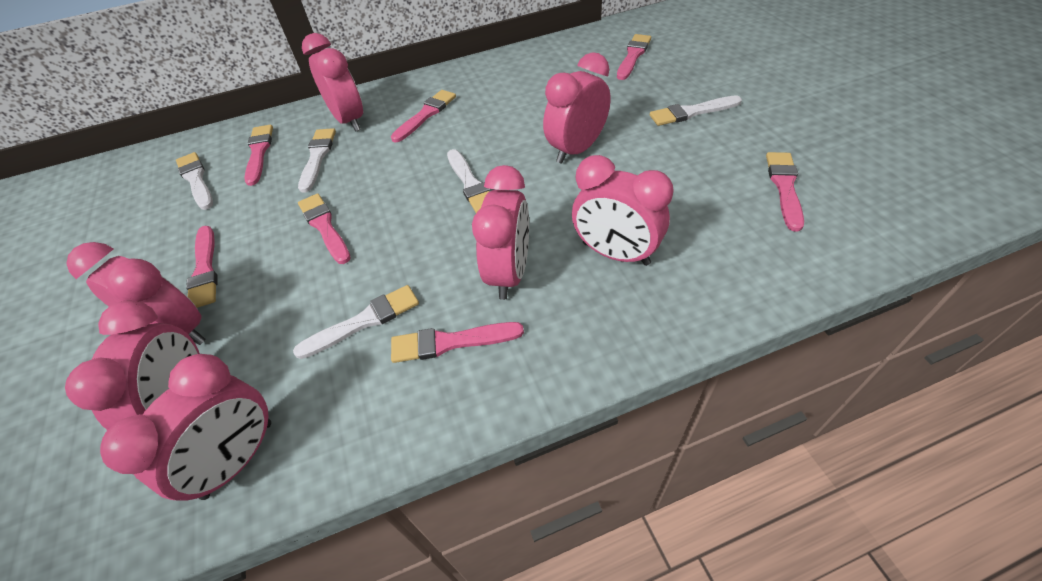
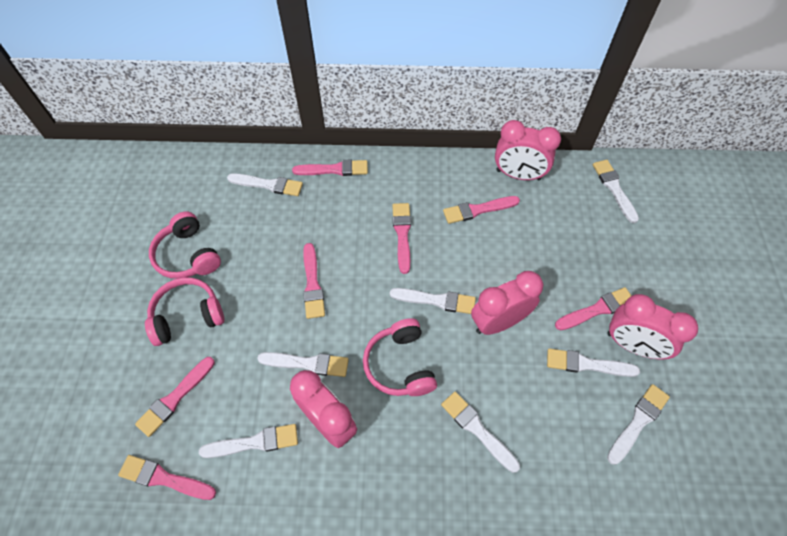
pink clock: [65,300,200,430] [66,242,206,345] [100,354,271,501] [302,33,363,132] [472,165,529,300] [543,52,610,164] [572,155,674,266] = 7 -> [290,370,357,448] [471,271,543,335] [495,120,561,180] [607,294,698,359] = 4
pink headphones: none = 0 -> [145,277,224,346] [149,211,221,279] [363,318,437,396] = 3
white brush: [176,152,213,210] [293,285,419,359] [298,128,336,193] [447,149,490,213] [650,95,742,126] = 5 -> [199,424,298,458] [227,173,303,196] [257,352,349,377] [390,288,476,314] [441,392,520,473] [547,348,640,377] [593,160,639,223] [607,384,670,465] = 8

